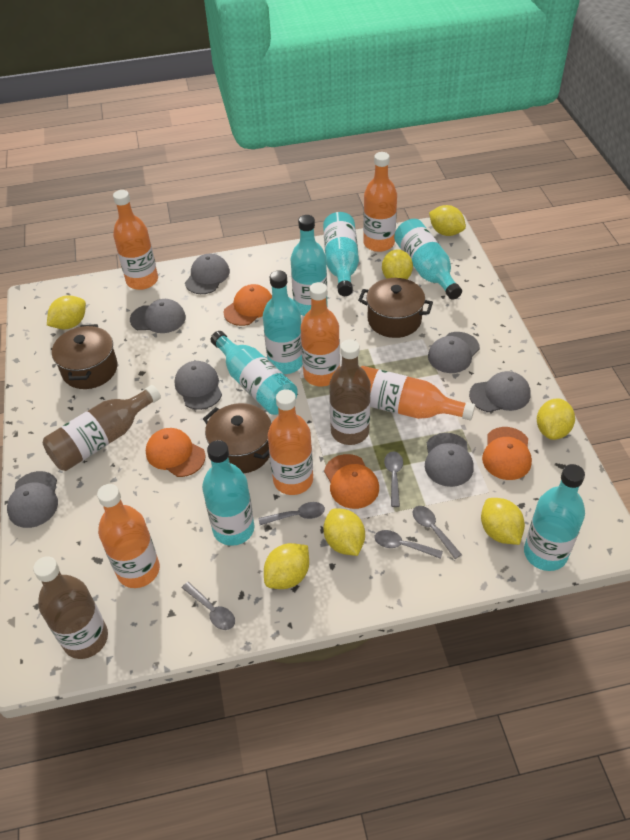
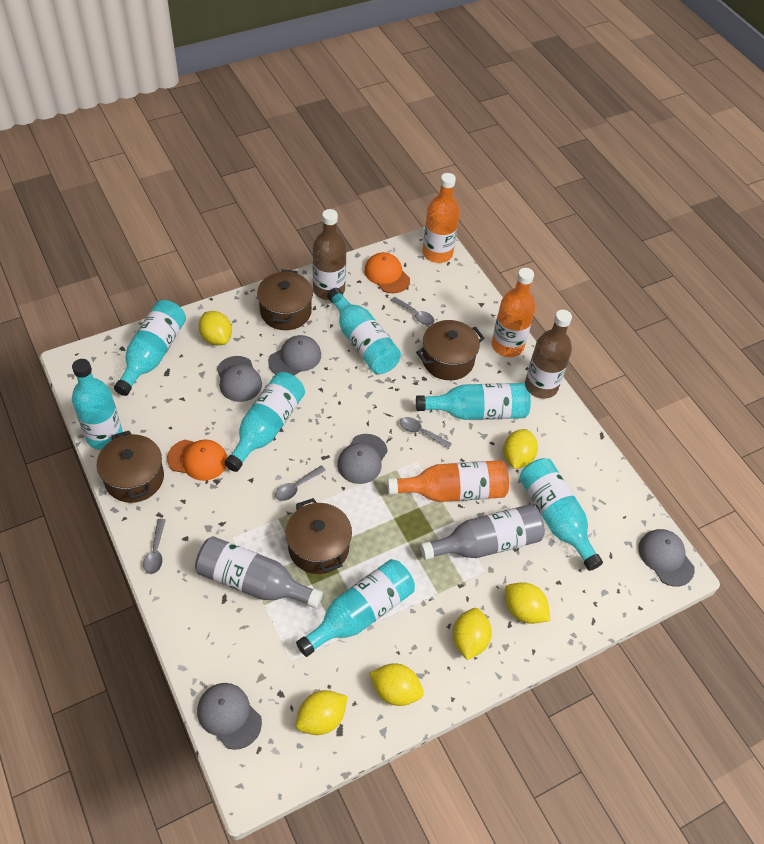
brown bottle: [33,556,108,659] [43,385,161,471] [329,339,371,445] = 3 -> [313,209,346,300] [525,310,572,399] = 2
brown pot: [52,324,118,389] [203,403,271,474] [358,278,433,338] = 3 -> [97,431,164,503] [257,270,313,330] [286,498,352,574] [416,320,484,380] = 4
grey bottle: none = 0 -> [195,536,323,608] [420,504,545,560] = 2
grey cap: [7,471,58,528] [130,299,186,333] [175,361,222,410] [185,254,230,294] [425,433,474,487] [428,332,480,373] [469,371,531,412] = 7 -> [197,683,262,750] [217,356,262,402] [268,335,321,376] [337,434,388,484] [638,529,695,587] = 5
grey spoon: [182,582,235,630] [258,502,325,525] [374,530,443,559] [384,451,403,507] [413,506,462,559] = 5 -> [143,519,166,574] [275,465,326,501] [391,297,434,325] [400,417,452,449] = 4
orange bottle: [97,484,160,588] [113,190,158,290] [268,389,313,495] [301,282,340,386] [361,366,475,420] [363,152,397,252] = 6 -> [387,460,509,502] [422,173,460,263] [492,268,535,357] = 3
orange cap: [146,428,205,477] [223,284,272,326] [324,454,379,509] [482,427,532,480] = 4 -> [167,439,227,481] [364,252,410,293] = 2
yellow lemon: [47,295,86,329] [264,543,309,589] [323,508,365,556] [382,249,413,279] [429,205,466,236] [481,498,525,545] [537,398,575,440] = 7 -> [198,311,232,345] [296,690,348,735] [369,663,424,706] [453,608,492,660] [503,429,538,469] [505,583,550,624] = 6

